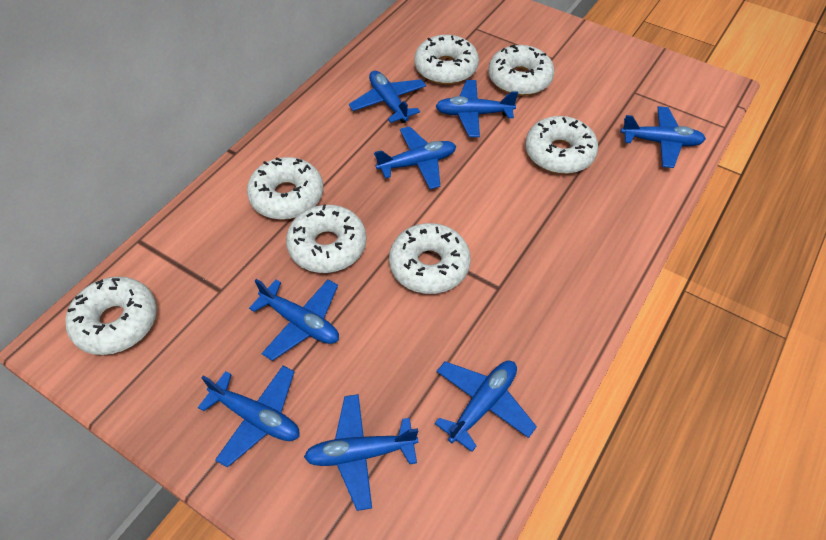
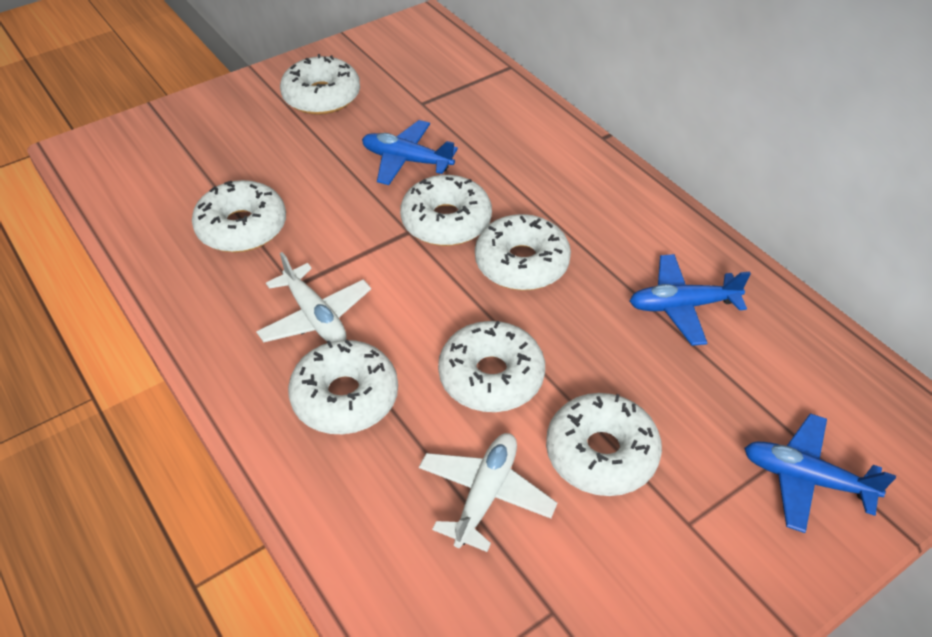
blue plane: [198,366,299,467] [249,279,339,361] [304,394,418,511] [349,71,426,123] [374,126,456,189] [435,361,537,452] [436,80,518,137] [621,106,706,168] = 8 -> [362,120,458,185] [630,254,751,346] [744,413,896,533] = 3
white plane: none = 0 -> [256,252,371,342] [419,433,557,552] = 2

